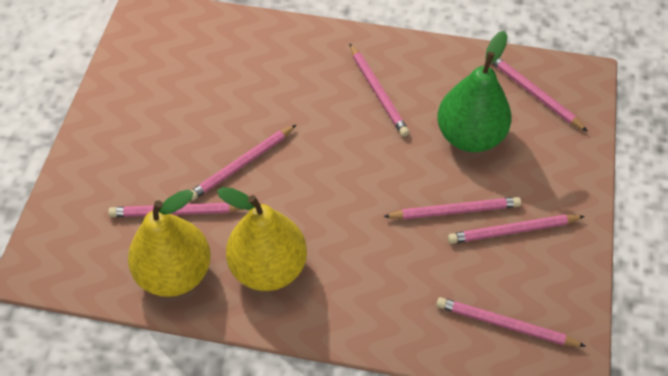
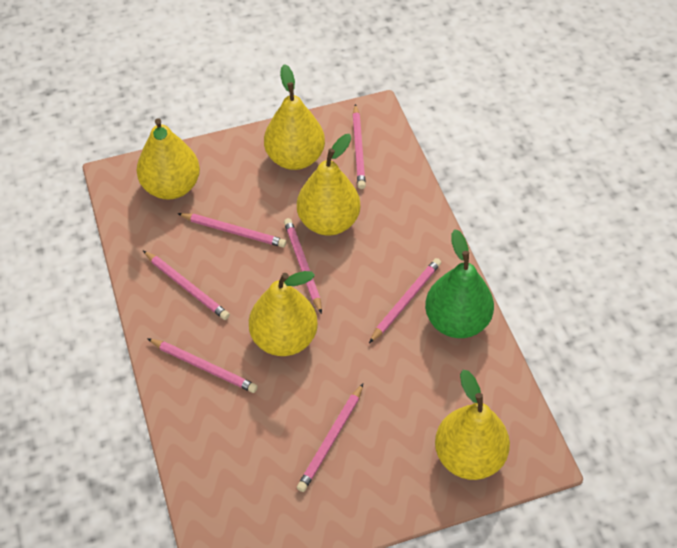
yellow pear: [128,190,211,297] [217,187,307,291] = 2 -> [137,118,200,200] [249,271,318,356] [264,64,325,170] [297,134,360,236] [435,370,510,480] = 5

